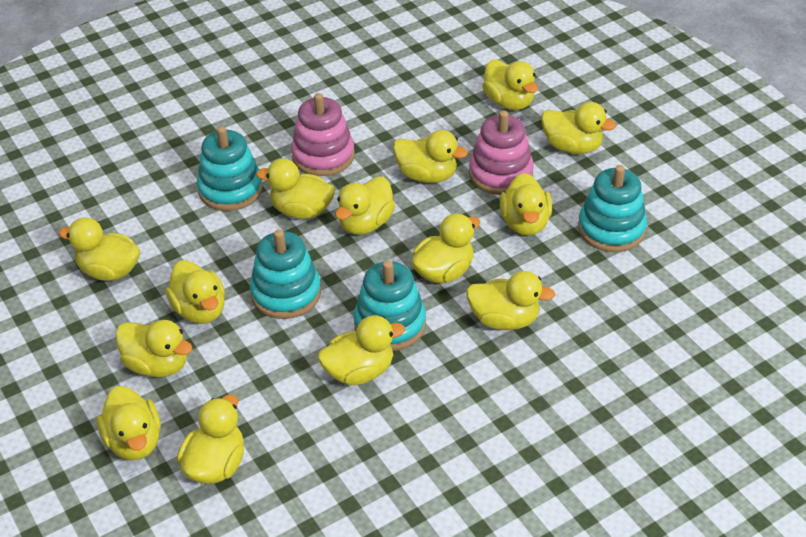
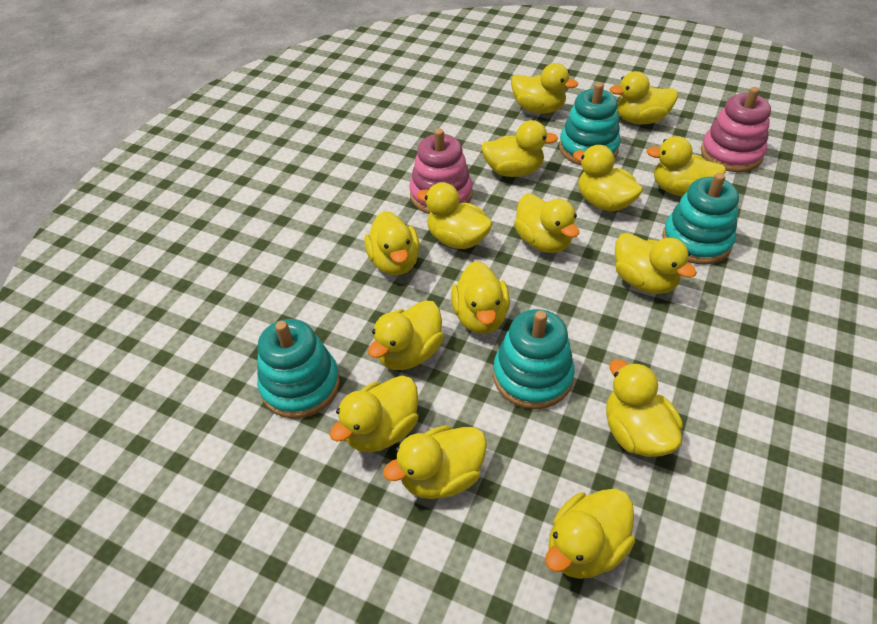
yellow duck: [59,217,140,281] [97,386,161,461] [115,320,192,378] [165,260,225,324] [177,395,244,484] [256,159,335,219] [318,315,405,385] [335,177,395,235] [393,130,468,183] [411,213,480,284] [466,271,555,330] [482,60,538,110] [500,173,552,236] [541,102,616,154] = 14 -> [330,376,418,452] [364,211,420,275] [368,300,444,370] [383,425,487,499] [417,183,493,249] [451,261,510,334] [481,120,558,177] [511,63,578,114] [514,194,579,253] [545,489,635,579] [573,145,643,212] [606,359,683,457] [610,71,678,124] [615,233,697,294] [646,136,726,197] = 15

